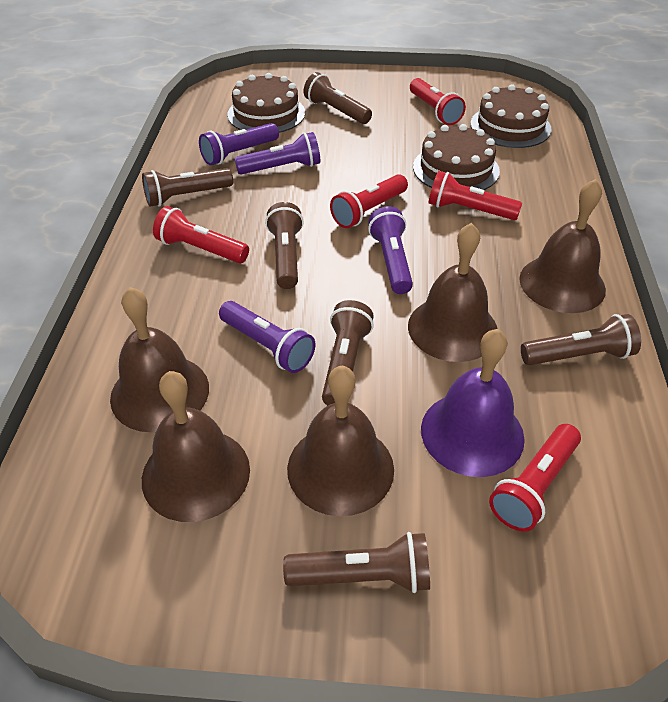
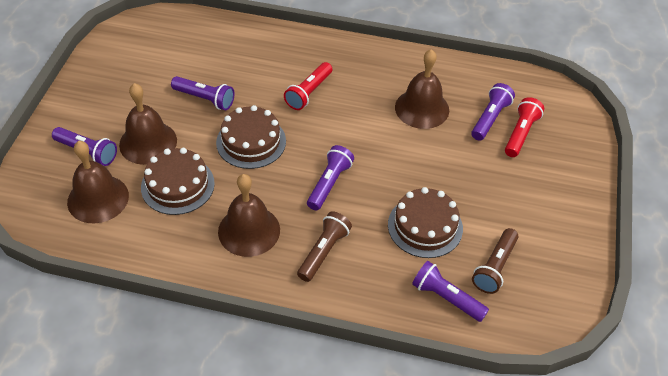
brown bell: [110,287,209,432] [142,371,250,522] [287,366,394,516] [408,223,498,362] [519,179,606,313] = 5 -> [67,141,129,223] [119,83,177,165] [218,174,280,257] [395,49,449,129] = 4
brown flashlight: [142,168,233,207] [265,202,304,289] [283,532,430,593] [304,72,372,124] [322,300,374,405] [521,314,641,365] = 6 -> [297,211,352,282] [472,228,518,294] = 2
purple bell: [421,329,525,477] = 1 -> none = 0
purple flashlight: [199,123,279,165] [219,301,315,373] [234,132,320,175] [368,206,413,294] = 4 -> [52,127,117,166] [171,76,235,110] [307,145,354,210] [412,261,489,322] [471,83,515,141] = 5
red flashlight: [153,206,249,263] [330,174,408,228] [410,78,466,125] [429,171,522,220] [489,424,581,532] = 5 -> [284,62,332,110] [505,97,544,157] = 2

